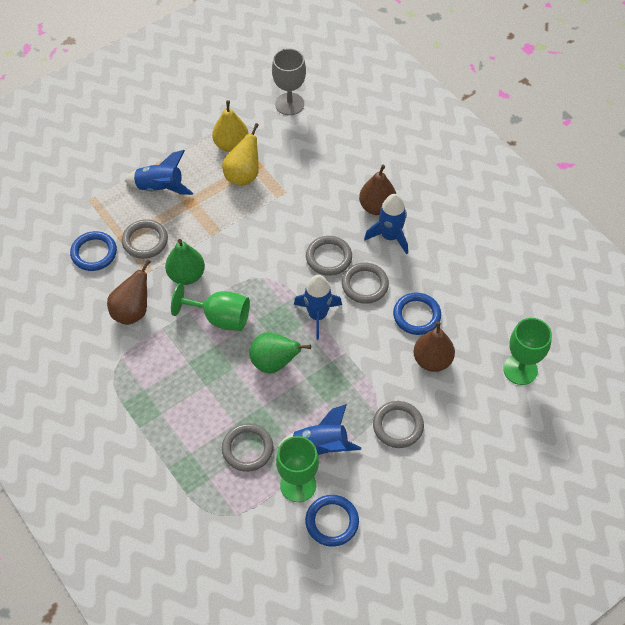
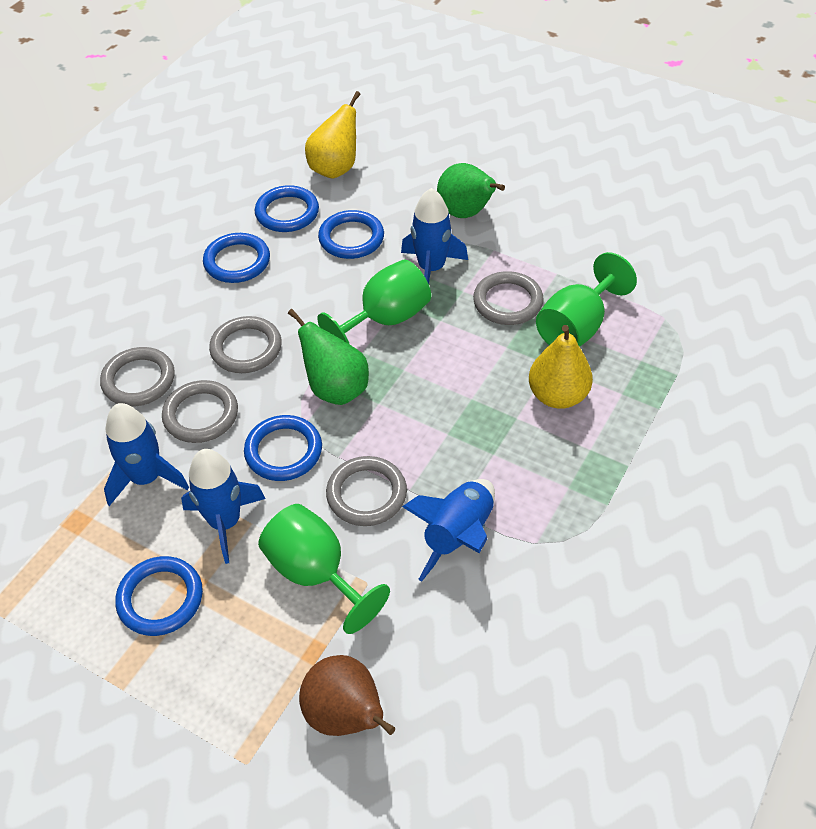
blue ring: [70,231,117,271] [305,495,359,547] [393,293,441,335] = 3 -> [115,556,203,636] [203,233,270,283] [244,415,322,481] [255,185,319,232] [318,210,384,259] = 5
brown pear: [107,259,151,325] [359,165,396,215] [414,321,455,372] = 3 -> [299,655,395,736] = 1
grey goblet: [272,48,306,115] = 1 -> none = 0

